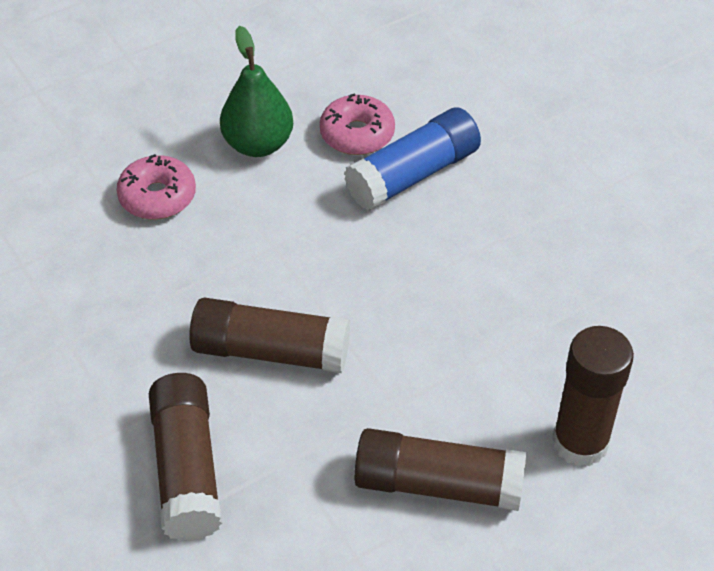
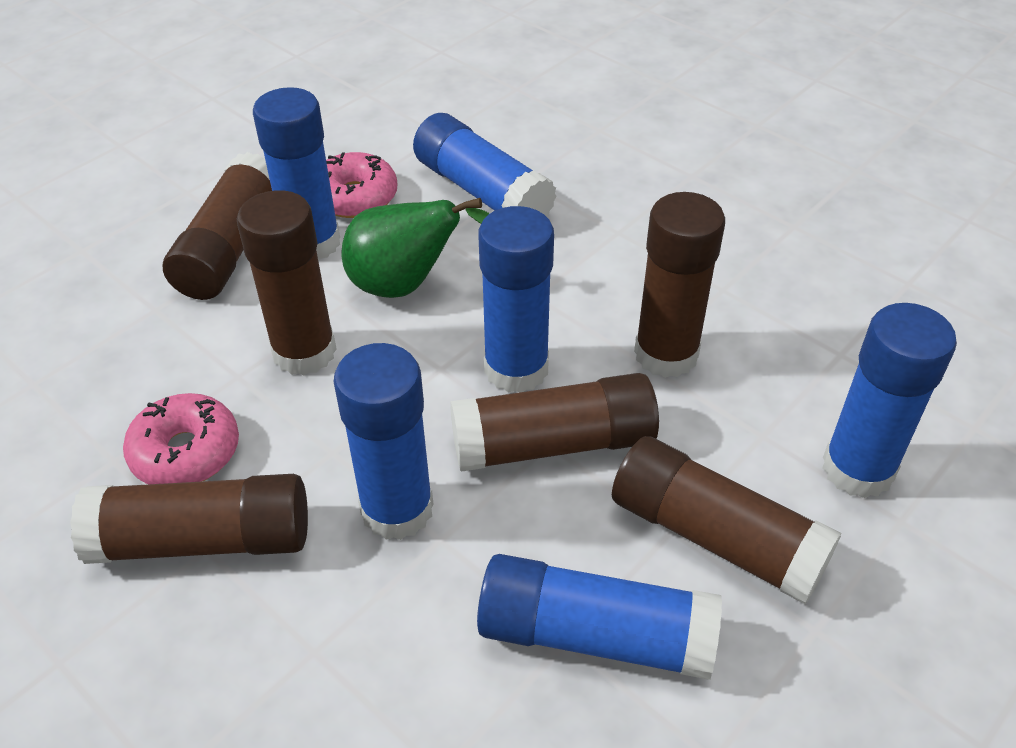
blue glue stick: [344,107,481,211] = 1 -> [253,87,340,260] [334,343,434,540] [413,113,556,217] [477,554,722,680] [478,206,554,393] [822,303,957,498] = 6
brown glue stick: [149,373,222,541] [189,298,350,373] [354,428,526,511] [552,326,634,466] = 4 -> [70,474,308,564] [163,152,272,300] [237,190,337,375] [450,373,659,472] [612,436,841,605] [634,192,725,378] = 6

